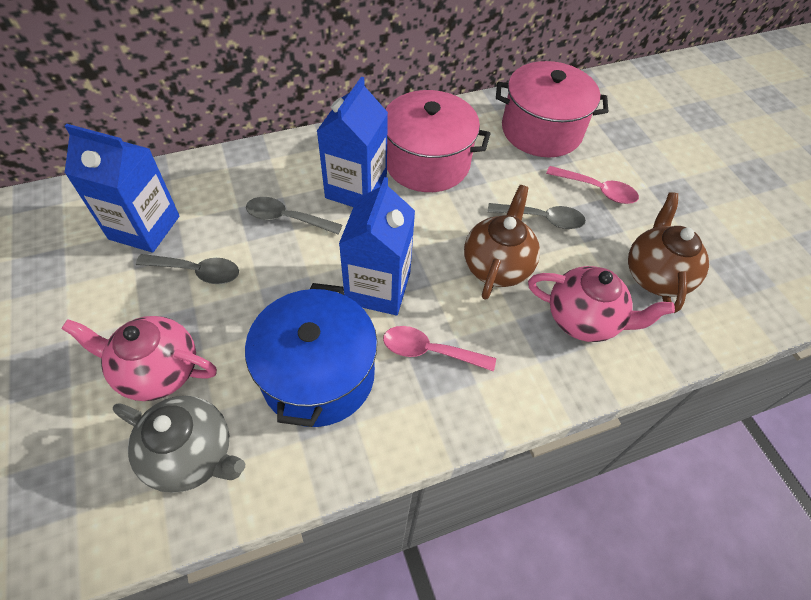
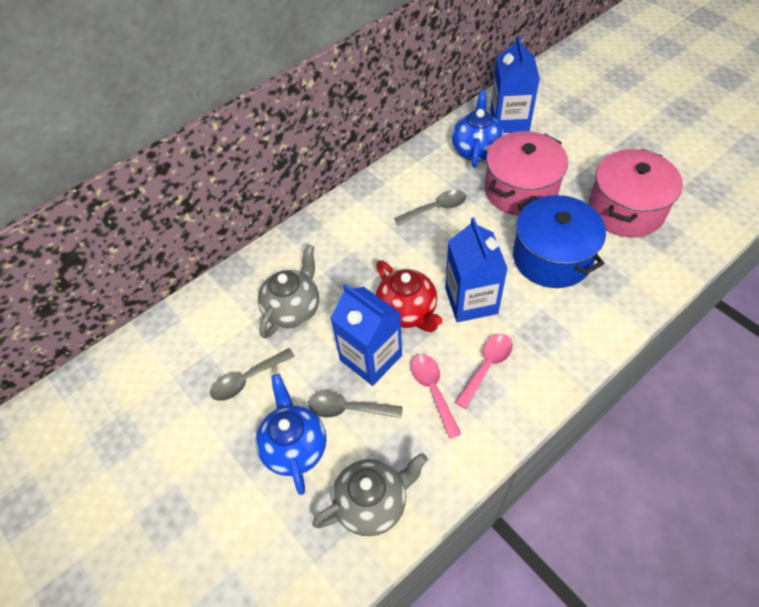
blue teapot: none = 0 -> [256,374,327,495] [452,90,504,168] = 2
brown teapot: [464,185,540,300] [628,192,709,313] = 2 -> none = 0
grey teapot: [113,396,245,493] = 1 -> [258,245,319,339] [312,453,428,536] = 2
pink teapot: [61,316,217,401] [528,266,675,342] = 2 -> none = 0
red teapot: none = 0 -> [376,260,442,332] = 1

